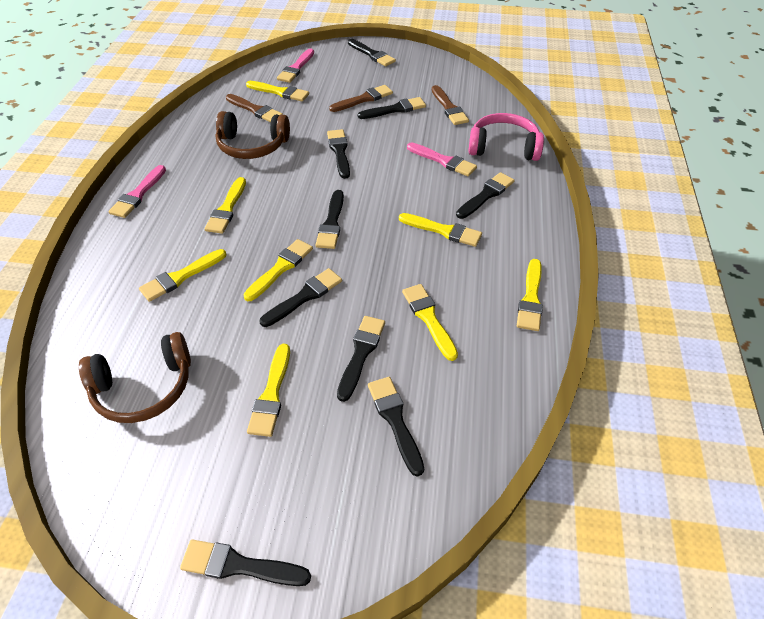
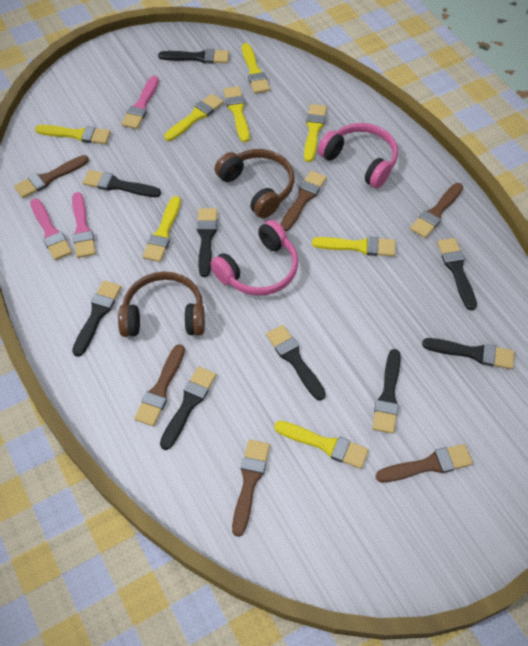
brown brush: [226,94,283,122] [329,85,393,112] [432,85,469,125] = 3 -> [14,155,89,198] [134,344,185,426] [232,439,270,537] [280,171,327,231] [375,444,473,483] [410,183,463,238] = 6
pink headphones: [468,113,544,161] = 1 -> [210,220,298,296] [318,123,398,188] = 2

